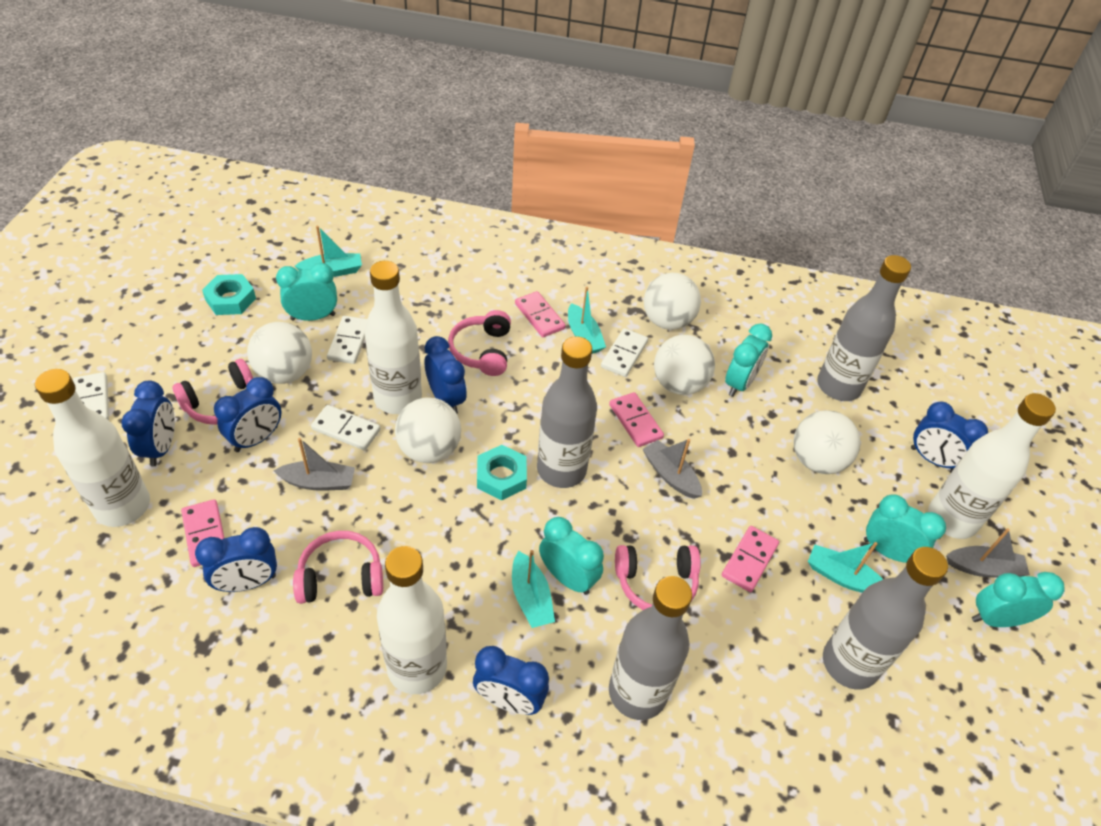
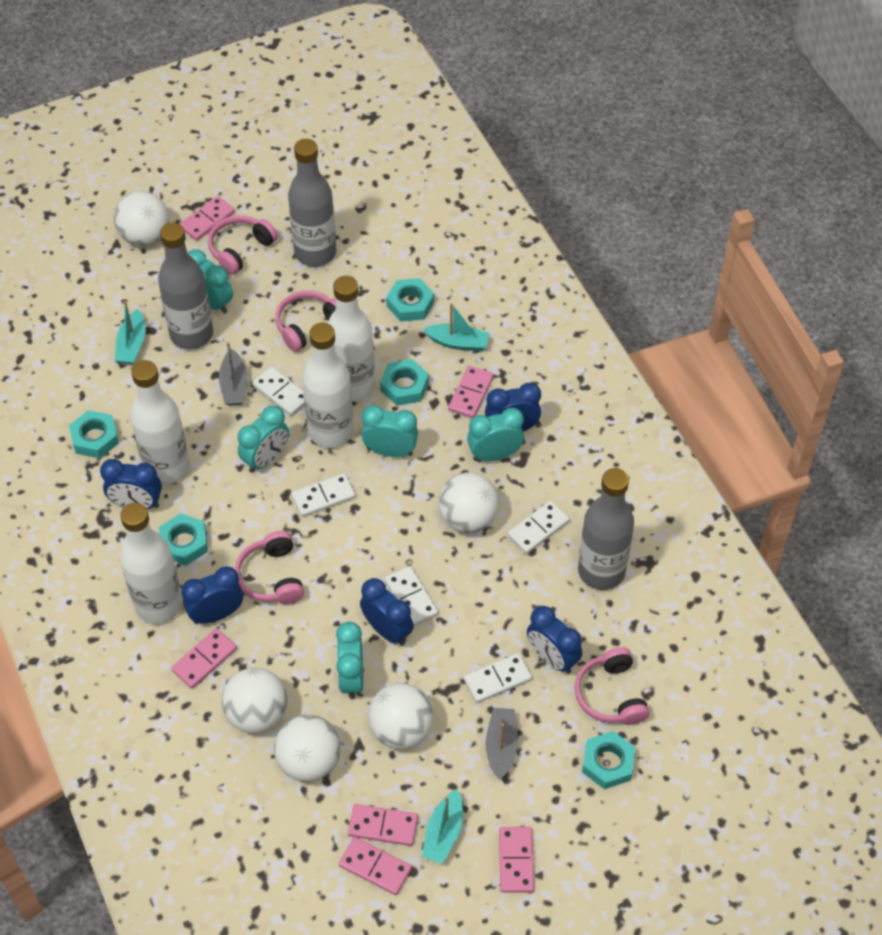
blue clock: [121,381,175,467] [195,527,277,592] [214,377,282,452] [424,336,467,414] [473,646,549,715] [911,402,988,471] = 6 -> [100,459,162,509] [181,566,243,624] [360,578,414,646] [485,383,541,432] [527,606,582,674] = 5
grey boat: [274,438,355,491] [642,439,702,499] [946,528,1030,578] = 3 -> [219,342,247,406] [485,708,518,780] = 2
grey bottle: [537,336,597,488] [609,576,692,720] [817,255,911,401] [823,547,948,690] = 4 -> [158,222,213,350] [288,139,336,267] [578,468,634,590] = 3
pink domino: [181,499,224,567] [515,291,566,337] [609,392,664,447] [722,526,779,592] = 4 -> [171,628,237,689] [180,196,235,241] [339,837,412,895] [348,804,418,846] [448,366,494,418] [499,827,534,893] = 6
turquoise boat: [295,226,362,277] [512,550,555,628] [568,287,606,354] [808,542,883,593] = 4 -> [115,301,145,364] [422,789,463,864] [423,303,490,351] = 3
turquoise nut: [202,274,256,315] [477,445,527,500] = 2 -> [69,410,119,458] [159,513,208,566] [380,359,429,406] [386,278,434,322] [582,731,636,789] = 5
white domino: [73,372,109,420] [311,405,381,450] [327,316,367,364] [601,328,648,377] = 4 -> [252,366,305,416] [291,473,356,517] [384,566,438,626] [463,653,532,703] [507,501,570,554] = 5

